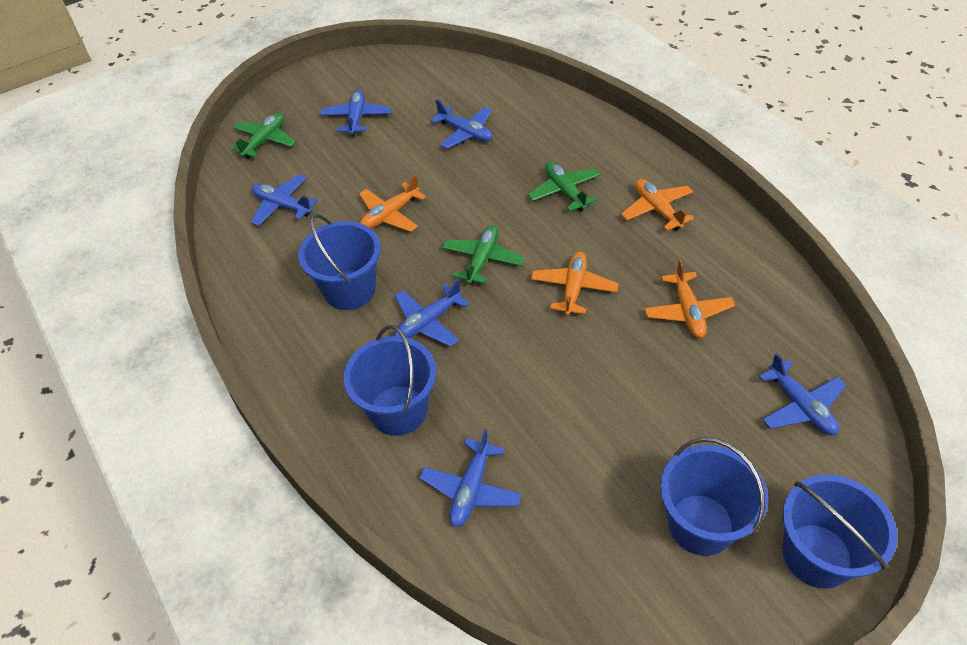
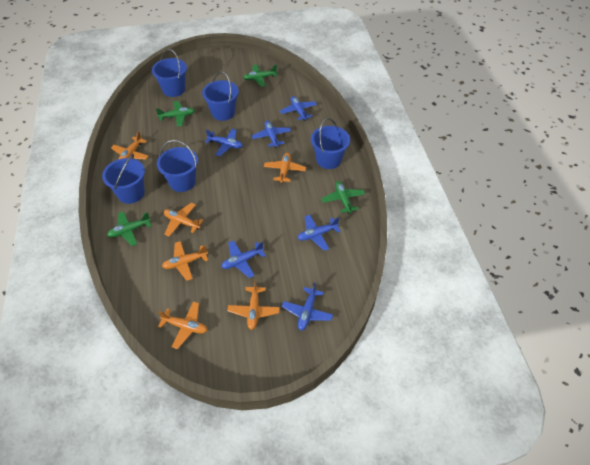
blue bucket: [298,214,381,310] [343,325,437,436] [660,437,768,556] [782,474,897,589] = 4 -> [102,153,145,204] [152,49,187,97] [157,140,198,192] [202,72,239,121] [311,118,350,169] = 5
green plane: [231,113,296,159] [442,225,524,285] [528,161,601,211] = 3 -> [107,211,151,246] [156,101,195,127] [243,64,277,87] [321,181,365,214] = 4
orange plane: [359,175,426,232] [531,252,618,316] [621,179,694,231] [644,259,735,338] = 4 -> [111,131,149,160] [158,301,208,349] [162,241,208,281] [164,203,204,237] [227,280,280,330] [264,153,306,183] = 6

